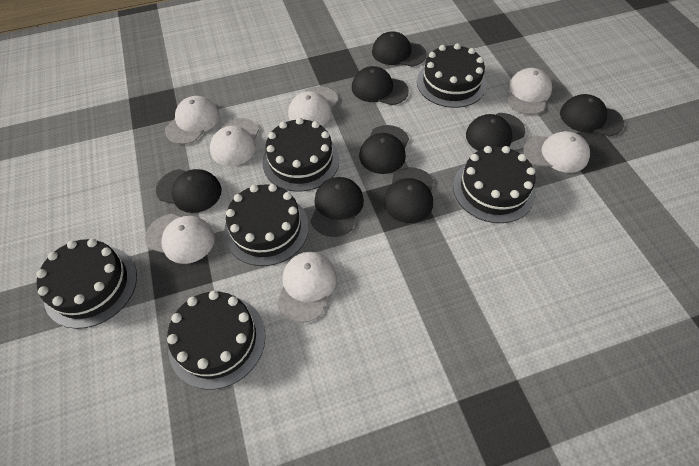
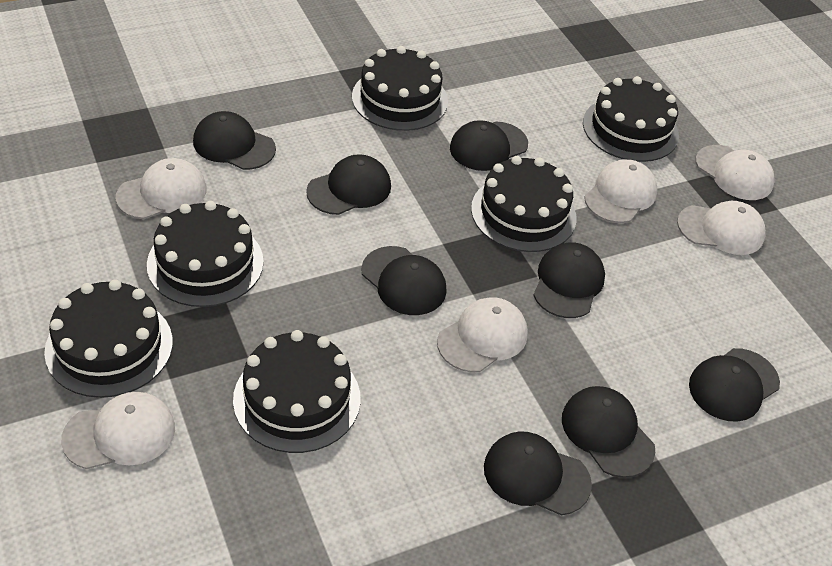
white cap: [145,214,215,264] [165,96,220,144] [210,118,259,166] [277,252,337,323] [288,86,338,126] [507,68,552,115] [523,131,590,173] = 7 -> [61,392,175,469] [115,158,206,219] [437,297,528,372] [584,159,658,223] [677,201,766,255] [695,145,775,200] = 6

